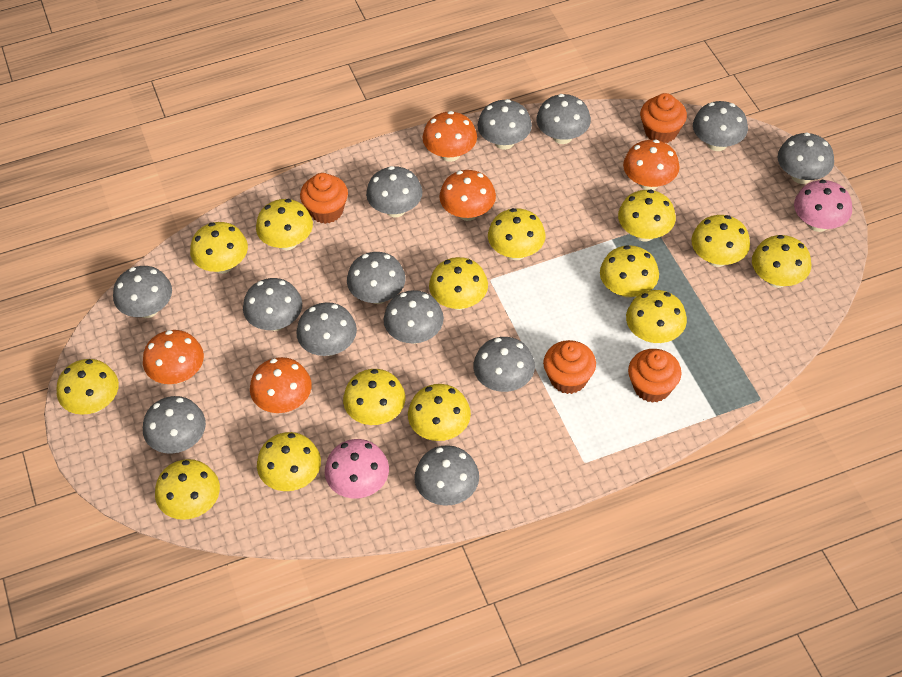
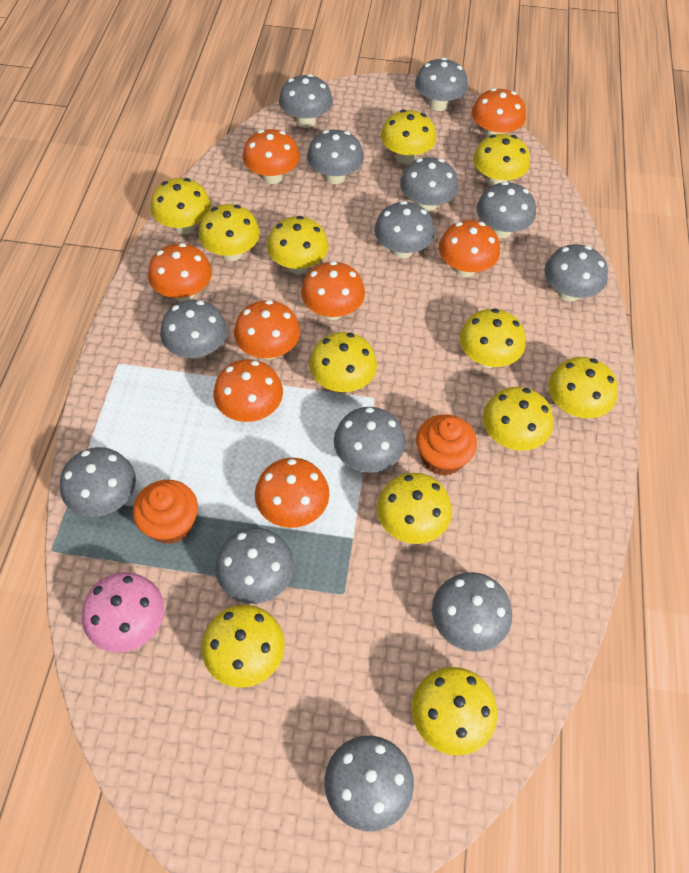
orange cupcake: [300,173,348,224] [543,340,596,394] [628,349,682,403] [640,93,687,143] = 4 -> [133,480,198,544] [416,414,477,476] = 2
orange mushroom: [143,330,204,384] [250,357,312,413] [423,111,477,162] [439,170,496,221] [623,140,680,190] = 5 -> [148,243,212,302] [213,359,283,422] [234,300,300,360] [243,129,300,184] [255,458,329,528] [301,261,365,320] [439,220,500,277] [472,88,526,138] = 8
pink mushroom: [325,439,389,498] [794,180,852,232] = 2 -> [82,572,164,653] = 1
yellow mushroom: [57,359,119,415] [155,459,220,520] [190,222,248,274] [256,199,313,250] [257,432,321,491] [343,369,405,425] [408,384,471,441] [429,257,488,310] [488,208,545,260] [600,245,659,298] [618,190,676,241] [626,290,687,343] [691,215,750,267] [752,235,811,288] = 14 -> [150,178,211,234] [199,204,260,261] [202,605,285,688] [267,216,329,274] [309,332,377,392] [377,473,452,544] [381,109,436,164] [412,667,497,756] [459,309,526,368] [473,134,530,186] [483,387,553,451] [548,357,618,418] = 12

